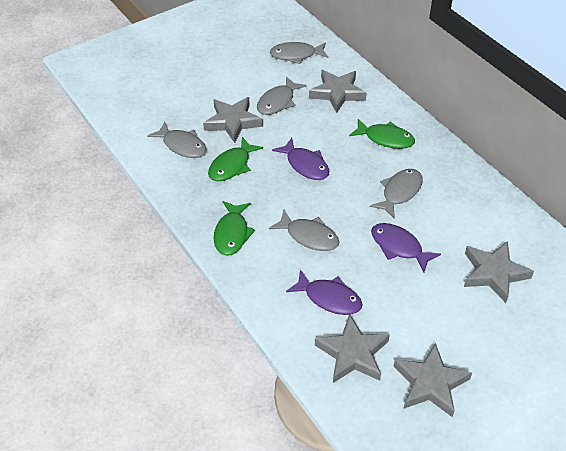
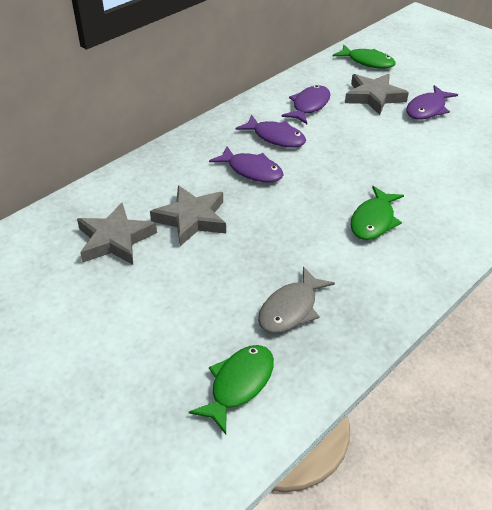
grey fish: [147,122,206,158] [257,76,307,115] [269,210,339,251] [270,42,329,64] [370,169,423,219] = 5 -> [258,266,335,333] = 1
grey star: [203,97,263,143] [309,70,367,113] [315,314,390,383] [393,343,472,417] [464,241,534,303] = 5 -> [77,203,157,265] [150,185,226,246] [345,73,409,115] = 3
purple fish: [272,138,329,180] [286,269,363,315] [371,223,441,273] = 3 -> [209,146,284,183] [235,115,306,147] [281,85,330,124] [406,85,458,119] = 4

